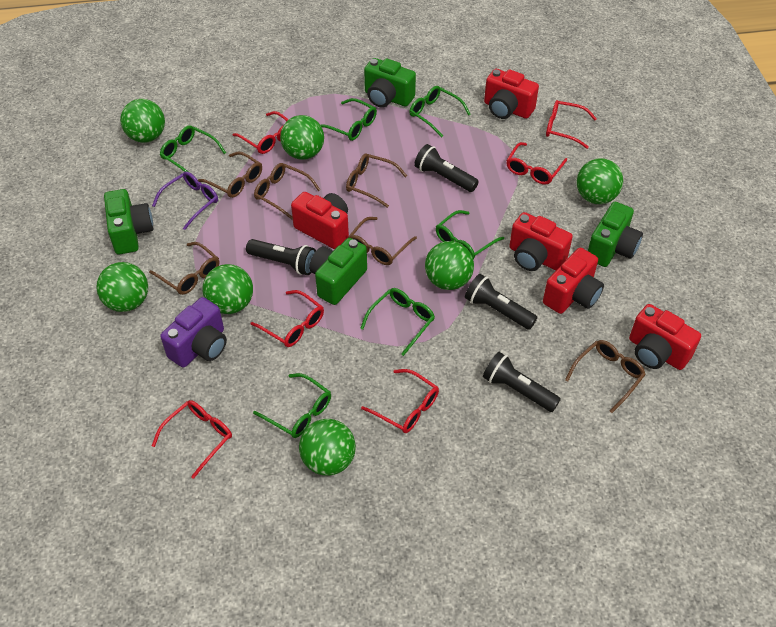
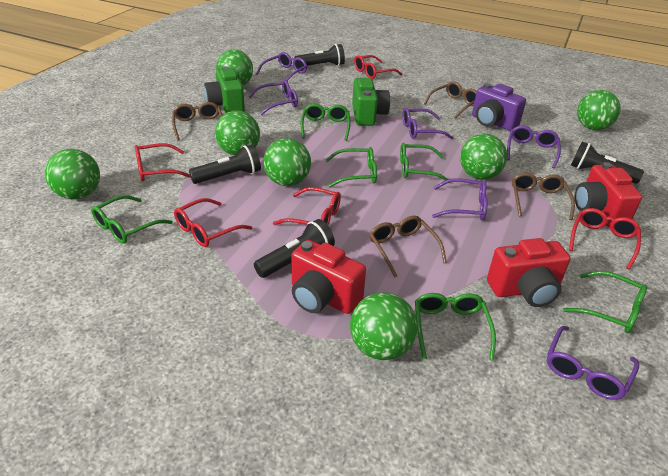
brown glasses: [149,242,219,295] [198,152,262,198] [254,163,320,219] [346,154,407,208] [348,217,417,265] [565,340,646,413] = 6 -> [172,102,223,141] [369,216,447,278] [424,81,477,118] [512,173,575,220] = 4
green camera: [104,189,153,255] [309,238,367,305] [364,58,416,108] [588,202,643,267] = 4 -> [204,66,245,114] [352,78,390,126] = 2
purple glasses: [152,171,218,230] = 1 -> [248,80,298,115] [256,52,307,81] [402,108,453,139] [432,178,488,220] [507,125,561,169] [547,326,639,400] = 6
red camera: [291,192,349,249] [484,69,539,119] [509,212,573,271] [543,248,604,314] [629,304,701,370] = 5 -> [292,240,366,314] [487,238,571,307] [575,162,642,227] = 3
red glasses: [152,400,232,479] [233,111,288,154] [251,290,324,347] [361,369,439,433] [506,142,567,185] [546,100,597,149] = 6 -> [135,143,191,181] [174,198,252,247] [273,187,341,225] [354,55,402,79] [569,208,641,270] = 5

